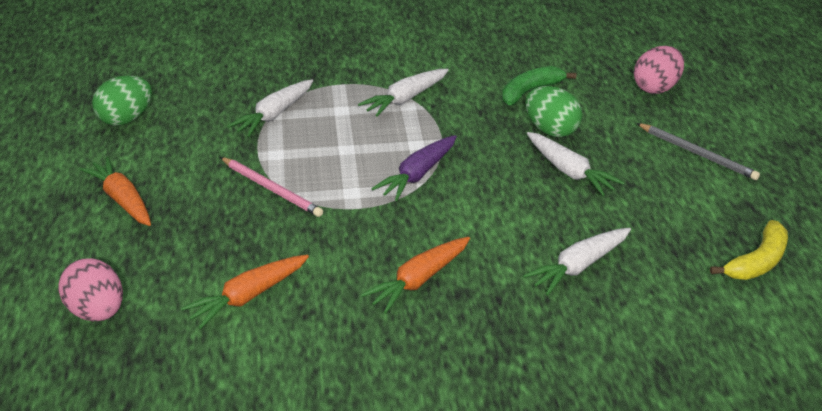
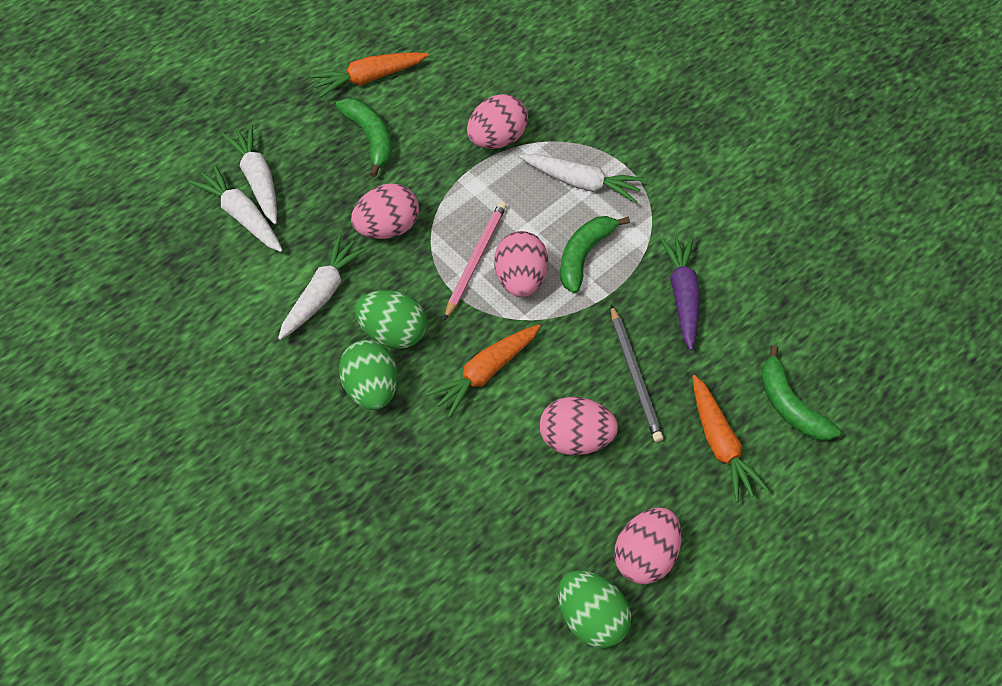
green banana: [502,66,577,105] = 1 -> [335,98,391,177] [560,216,630,293] [761,345,841,441] = 3
green egg: [92,76,152,125] [525,86,582,137] = 2 -> [339,340,398,410] [355,290,427,349] [558,570,631,648] = 3
pink egg: [58,258,123,321] [634,46,684,94] = 2 -> [351,183,419,239] [467,94,528,149] [494,231,548,297] [539,397,618,455] [614,507,682,585] = 5
yellow banana: [710,220,788,280] = 1 -> none = 0

